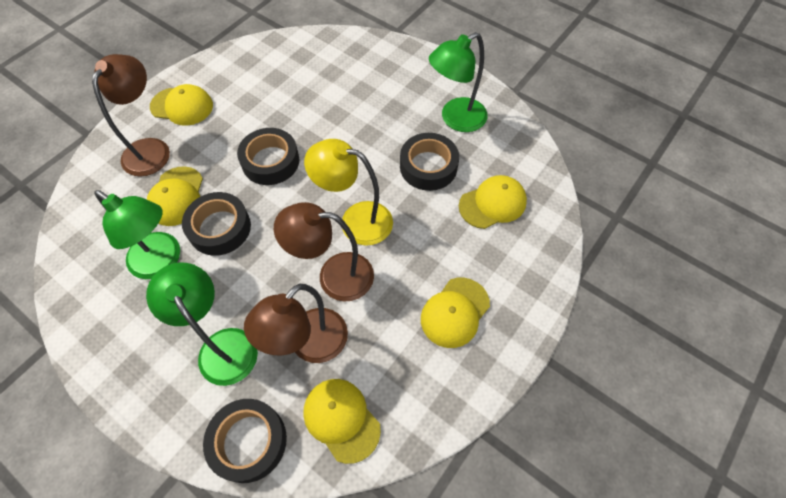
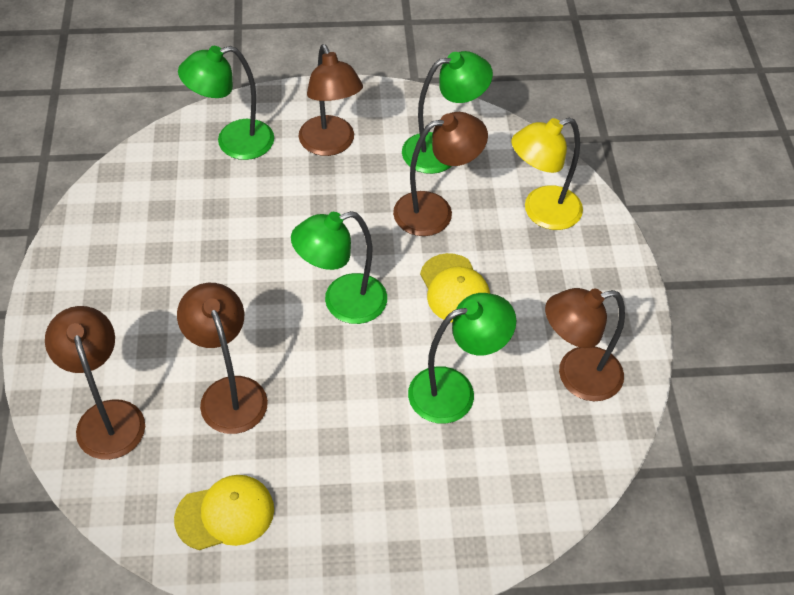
black tape: [182,192,251,256] [203,399,287,483] [237,128,299,185] [400,133,459,191] = 4 -> none = 0
brown lamp: [92,54,170,177] [244,284,348,363] [274,202,374,301] = 3 -> [45,306,145,460] [177,283,268,434] [299,44,363,156] [393,112,488,236] [545,288,625,401] = 5
green lamp: [94,190,180,279] [146,262,258,386] [429,32,487,132] = 3 -> [178,46,274,160] [291,211,387,324] [402,51,493,174] [408,293,516,424] = 4
yellow cap: [147,166,203,226] [150,84,213,126] [303,379,381,464] [421,278,490,348] [459,175,527,229] = 5 -> [174,475,274,550] [420,253,490,323] = 2

